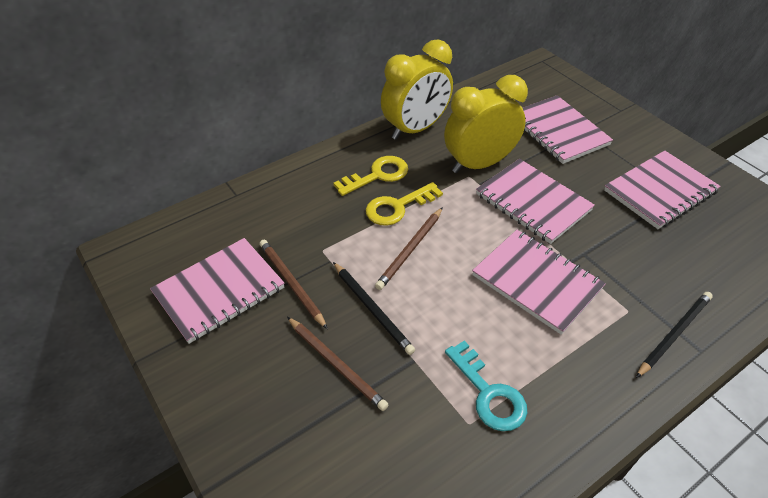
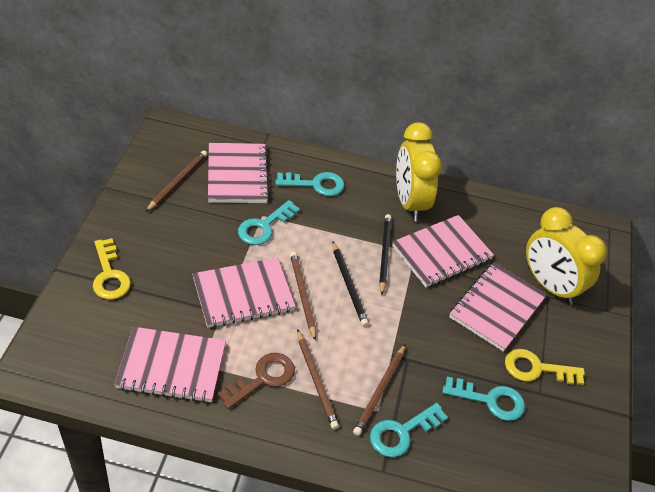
brown key: none = 0 -> [218,353,295,409] = 1
brown pencil: [259,240,327,329] [287,317,389,411] [375,207,443,290] = 3 -> [146,151,207,212] [290,251,316,341] [297,329,339,429] [353,344,405,436] = 4
turquoise key: [445,341,527,431] = 1 -> [238,200,300,245] [275,172,345,196] [370,403,448,457] [442,377,525,421] = 4

